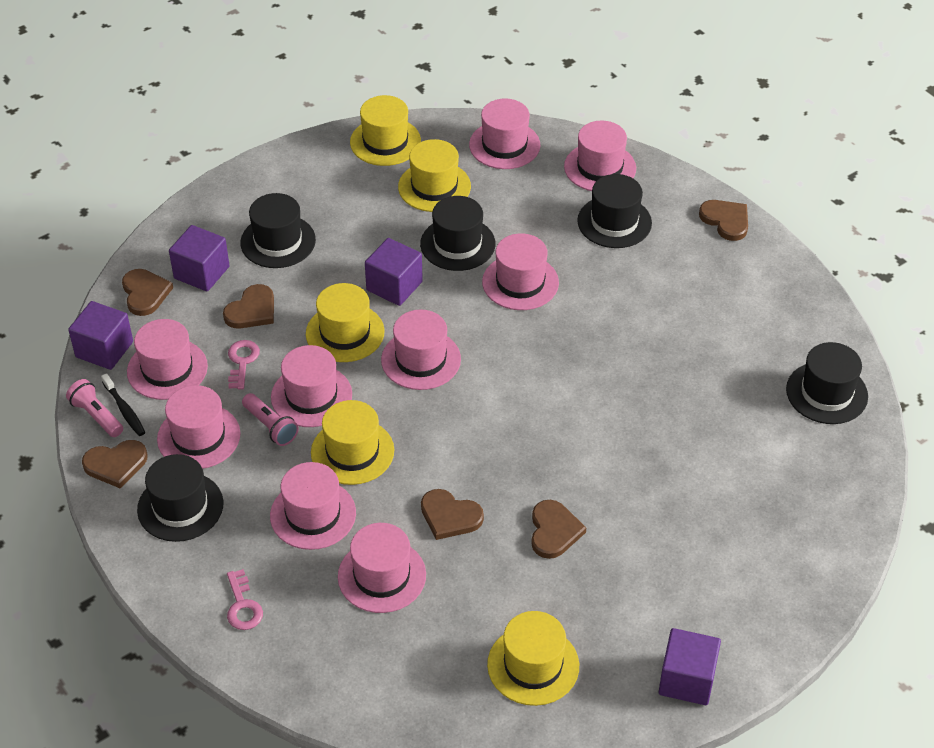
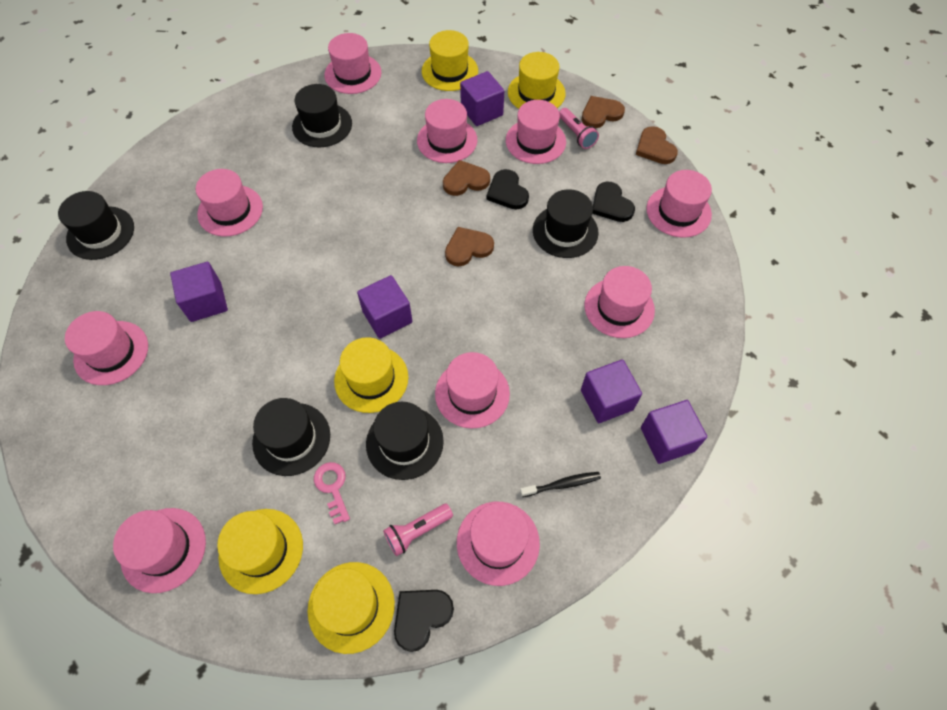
black heart: none = 0 -> [394,590,454,652] [486,169,529,210] [592,182,635,222] = 3
brown heart: [82,440,148,489] [122,269,173,316] [223,284,274,329] [421,489,484,540] [531,500,586,559] [699,200,748,241] = 6 -> [443,160,490,196] [445,227,494,266] [582,96,625,128] [636,126,678,164] = 4
pink hat: [127,319,208,400] [157,385,240,469] [270,462,356,550] [271,345,352,427] [338,523,426,613] [381,310,461,390] [469,99,540,169] [482,233,559,310] [564,121,636,191] = 9 -> [65,311,148,385] [113,508,206,593] [196,169,263,237] [324,33,381,94] [417,99,477,163] [435,352,510,429] [457,502,540,586] [506,100,566,164] [585,266,655,338] [646,170,712,238] = 10
pink key: [227,569,263,630] [228,340,260,390] = 2 -> [314,462,350,524] = 1
purple cube: [68,301,133,370] [169,225,230,292] [365,238,423,306] [659,628,721,705] = 4 -> [170,262,228,322] [357,275,413,339] [460,71,504,126] [581,359,642,423] [641,400,707,464] = 5

